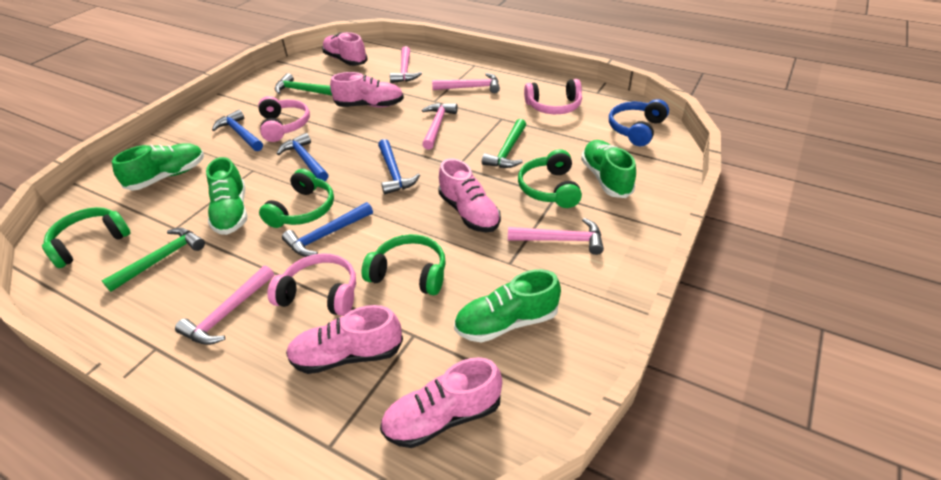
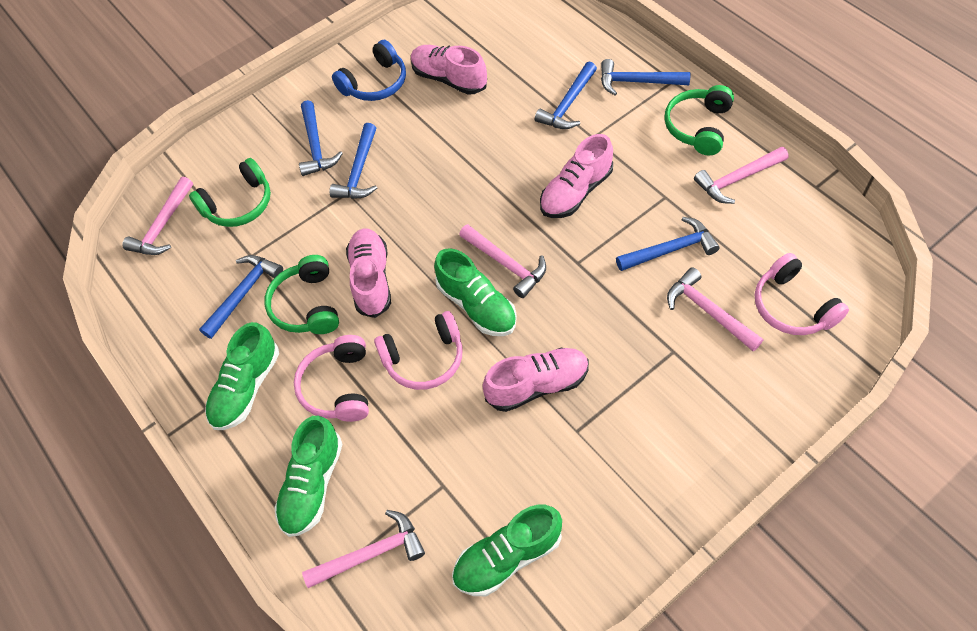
blue hammer: [212,109,263,151] [277,133,328,181] [282,202,373,257] [378,139,420,194] = 4 -> [199,255,283,339] [299,100,343,176] [330,123,377,199] [535,61,597,129] [601,59,691,95] [616,217,720,271] = 6
green hammer: [102,228,205,292] [275,73,332,96] [482,119,526,168] = 3 -> none = 0
green headphones: [42,207,131,268] [259,169,334,228] [362,234,446,295] [518,149,582,208] = 4 -> [189,158,271,227] [264,255,339,334] [664,85,734,155] = 3
pink shoe: [286,305,403,374] [322,32,368,66] [330,72,404,107] [380,357,502,448] [438,158,501,232] = 5 -> [346,229,391,318] [411,45,487,95] [482,348,589,412] [540,134,613,218] = 4

